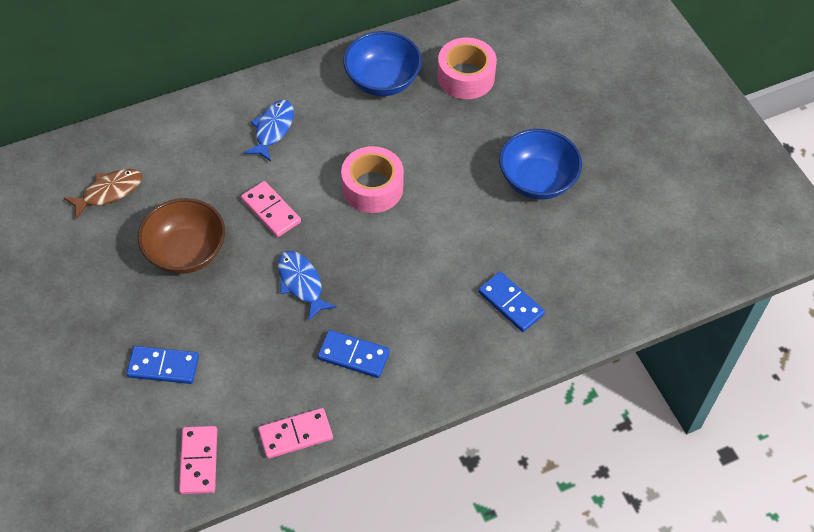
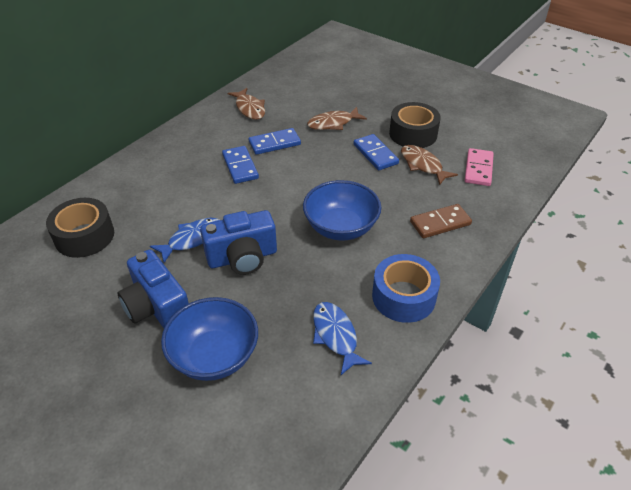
black tape: none = 0 -> [46,198,114,258] [389,102,441,148] = 2
blue camera: none = 0 -> [118,249,189,328] [200,210,277,275] = 2
blue tape: none = 0 -> [372,254,440,323] = 1
brown bowl: [138,198,225,274] = 1 -> none = 0
brown domino: none = 0 -> [410,204,472,238] = 1
brown fish: [64,169,142,219] = 1 -> [228,88,265,120] [307,107,367,130] [401,145,458,185] = 3
pink domino: [179,426,217,494] [241,181,301,237] [258,408,333,459] = 3 -> [465,148,494,186] = 1
pink tape: [341,146,404,213] [437,37,497,99] = 2 -> none = 0

